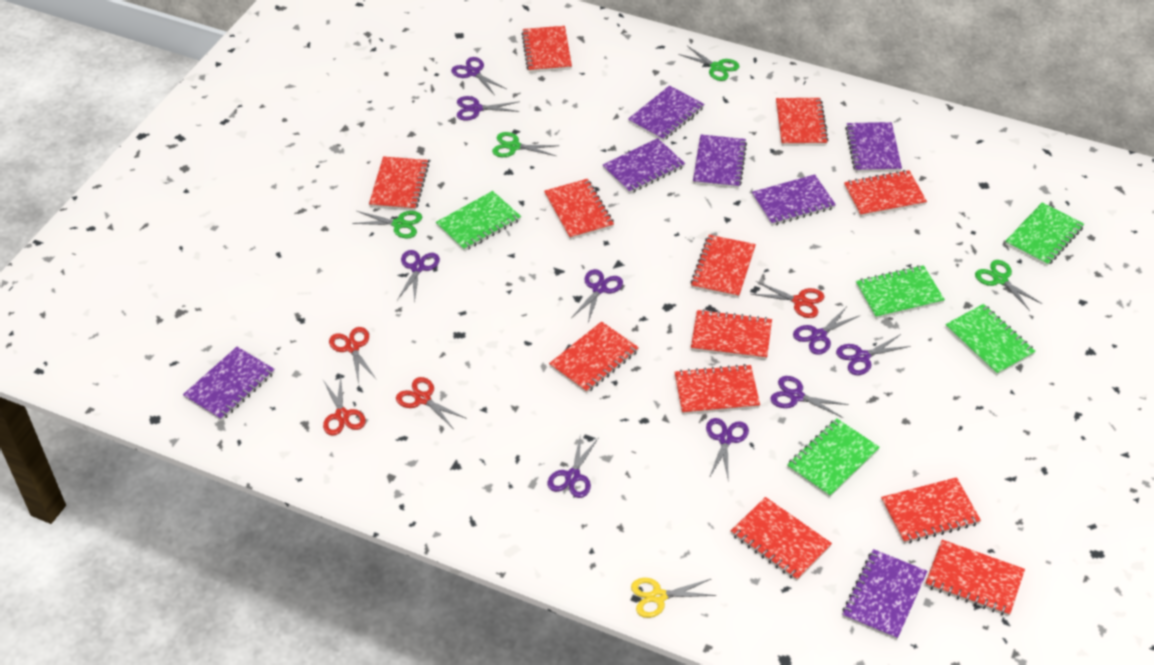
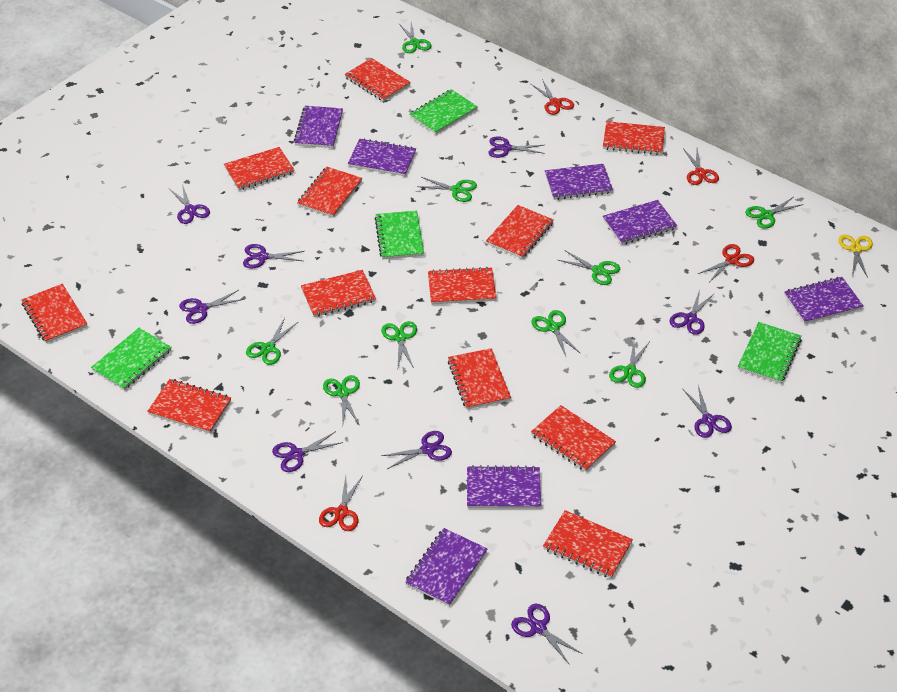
green notebook: [436,191,521,251] [787,418,880,498] [856,265,945,319] [945,304,1036,376] [1005,203,1084,266] = 5 -> [91,328,172,390] [375,211,424,260] [409,89,478,134] [738,322,802,384] = 4
green scissors: [352,211,422,238] [492,132,559,157] [678,46,739,81] [975,260,1043,311] = 4 -> [246,318,298,365] [323,375,360,424] [381,321,417,368] [399,22,432,53] [417,177,477,202] [531,310,581,358] [558,250,620,285] [609,342,649,388] [745,197,804,229] = 9

